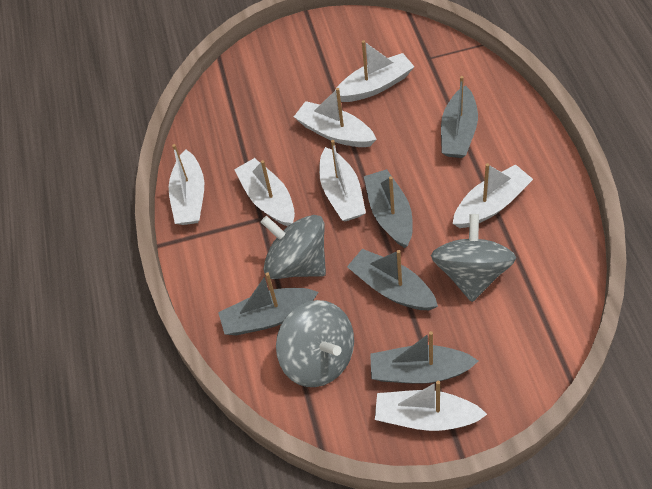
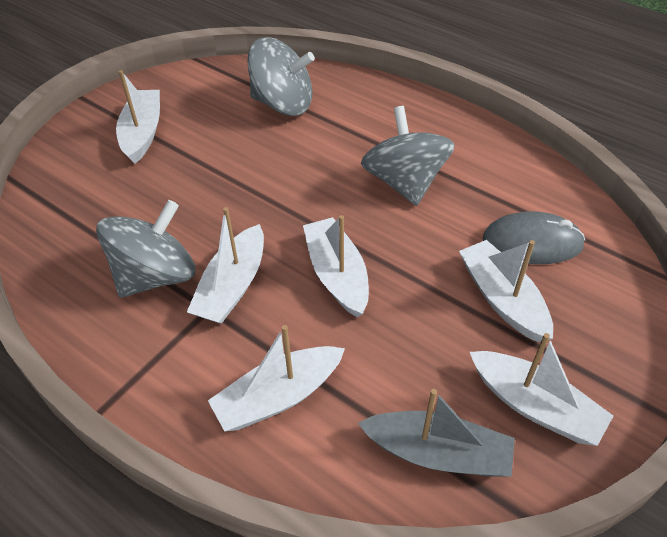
grey boat: [218,272,318,335] [347,249,438,310] [364,169,413,248] [370,331,478,384] [441,76,478,158] = 5 -> [358,389,515,477] = 1
grey mouse: none = 0 -> [483,211,585,264] = 1
white boat: [169,144,204,225] [234,158,295,226] [294,88,377,147] [319,140,366,221] [335,40,414,102] [375,381,487,431] [453,163,533,228] = 7 -> [116,70,160,164] [187,207,264,324] [208,325,345,431] [303,215,369,318] [459,240,553,342] [470,333,613,446] = 6

